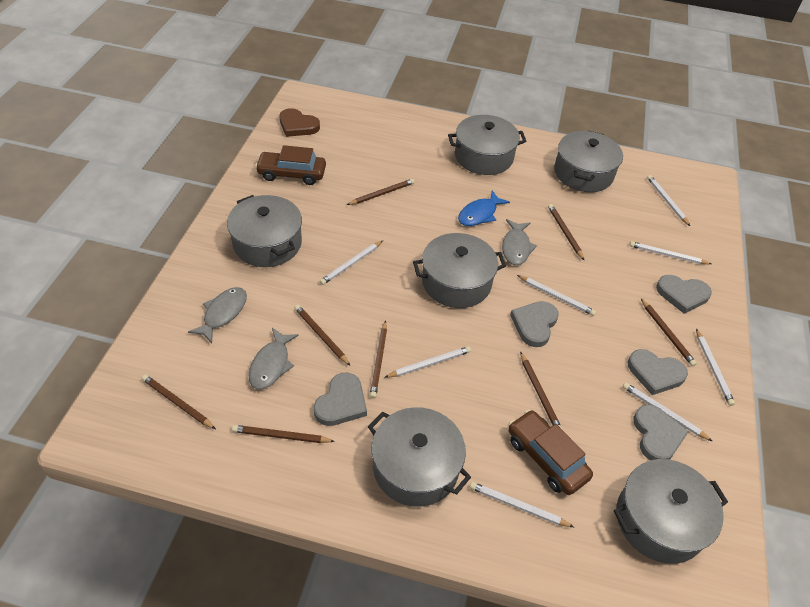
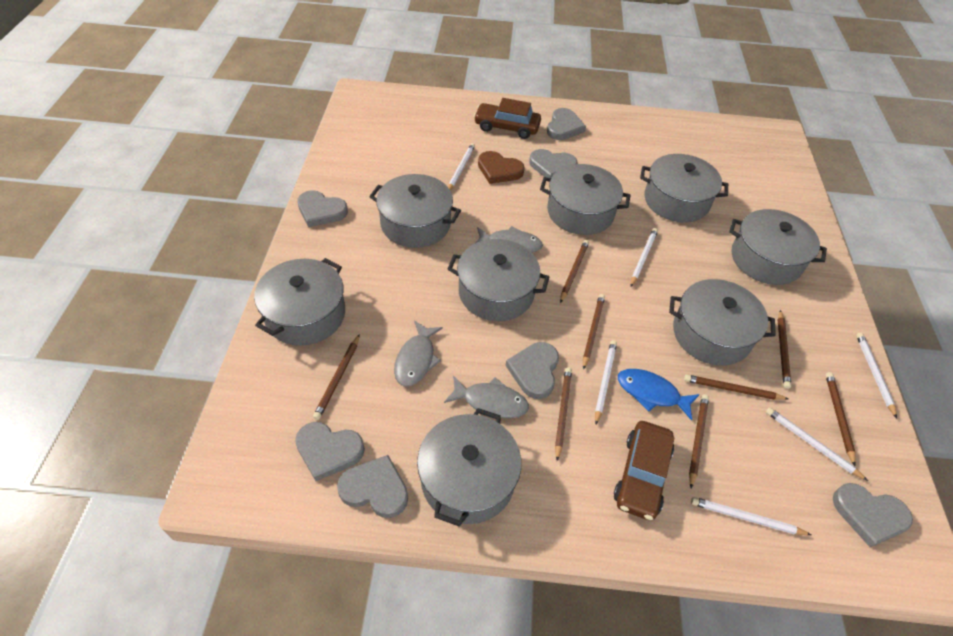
grey heart: [314,373,367,426] [510,301,559,347] [628,349,688,395] [633,404,689,460] [656,275,712,314] = 5 -> [295,422,365,481] [297,190,348,227] [337,455,408,518] [506,342,559,399] [529,149,577,178] [547,108,586,140] [833,483,913,547] = 7
grey pot: [227,195,302,267] [368,407,471,507] [413,233,506,308] [448,115,527,175] [554,130,623,192] [614,459,728,564] = 6 -> [254,258,345,346] [369,174,461,248] [417,408,521,527] [448,239,549,321] [540,164,631,235] [640,154,728,223] [669,279,776,366] [729,209,827,285] = 8
white pencil: [320,241,383,285] [384,346,471,378] [469,482,574,527] [517,275,596,316] [623,383,712,441] [629,241,711,264] [647,175,690,226] [696,329,735,406] = 8 -> [448,143,475,190] [595,340,617,425] [630,228,658,287] [691,497,811,535] [766,407,868,481] [856,333,897,418] = 6

